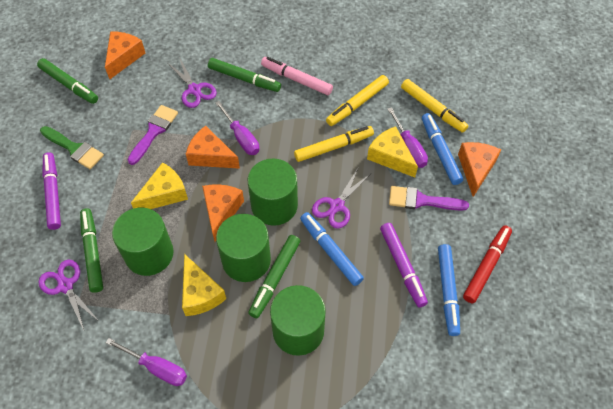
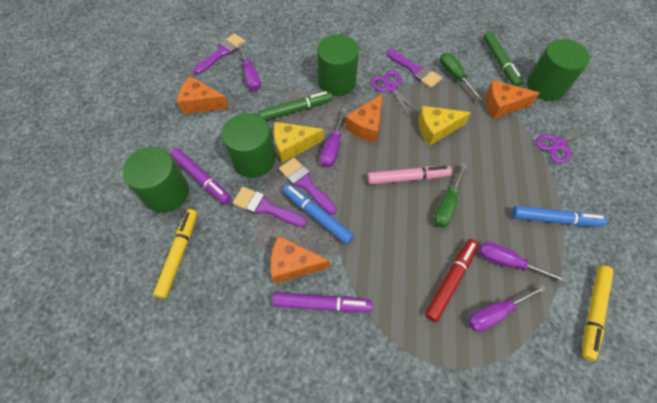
blue marker: [300,212,364,286] [422,113,463,185] [438,244,460,336] = 3 -> [283,184,354,245] [512,206,607,227] = 2
green brush: [40,126,104,169] = 1 -> none = 0
green marker: [37,58,98,104] [80,208,103,293] [208,58,281,92] [248,235,300,318] = 4 -> [258,91,333,121] [483,32,523,87] = 2
green screwdriver: none = 0 -> [434,163,467,228] [440,53,483,101] = 2
purple brush: [128,105,178,165] [389,186,469,211] = 2 -> [193,33,246,74] [232,187,307,227] [279,157,337,215] [386,49,442,88] = 4
purple scissors: [38,260,99,330] [168,57,217,108] [312,168,370,229] = 3 -> [371,70,420,118] [536,120,595,163] = 2
purple screwdriver: [106,338,187,386] [215,101,260,155] [388,107,428,168] = 3 -> [238,43,261,91] [320,108,347,167] [468,284,546,331] [479,242,567,283] = 4
yellow cheese: [131,162,188,209] [182,254,226,316] [367,126,418,177] = 3 -> [274,122,324,163] [418,106,471,146] = 2
yellow marker: [294,126,374,162] [326,75,389,126] [401,79,469,133] = 3 -> [153,209,197,299] [582,266,614,361] = 2

